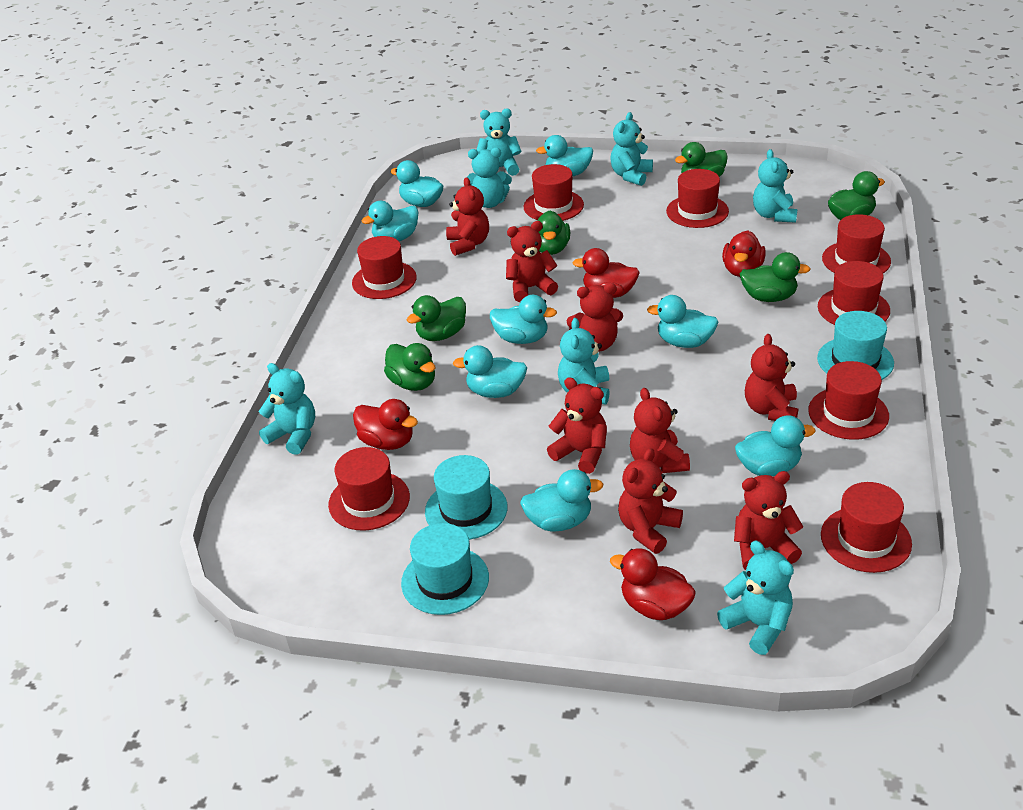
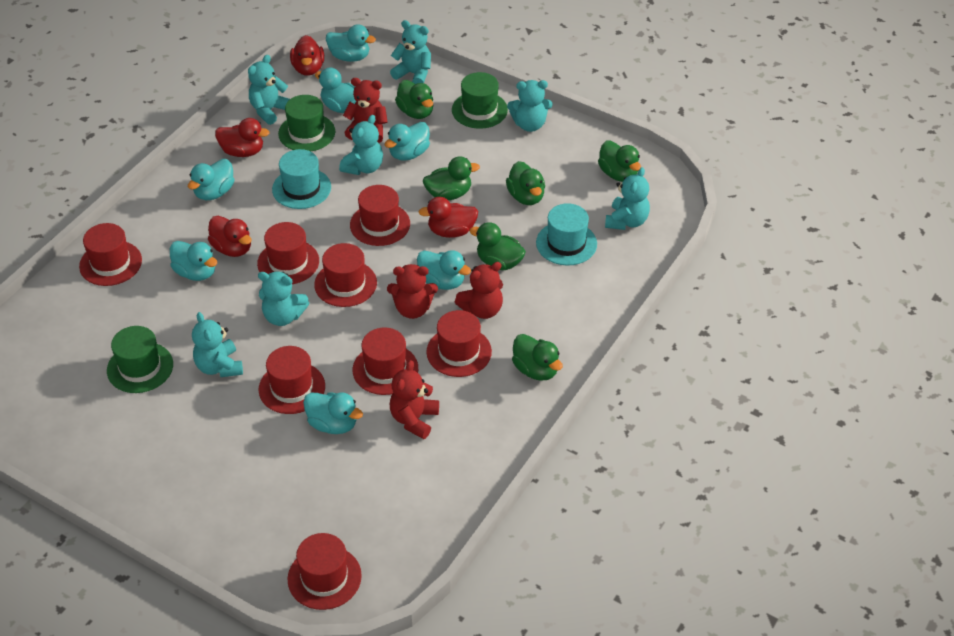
green hat: none = 0 -> [107,326,173,393] [278,95,335,151] [452,72,508,129] = 3
red teddy bear: [446,177,489,256] [506,221,558,302] [547,377,607,474] [567,283,623,352] [618,448,683,554] [630,388,690,473] [734,471,803,570] [745,334,798,421] = 8 -> [343,78,388,143] [387,264,438,319] [390,360,439,439] [455,262,503,319] = 4
turquoise duck: [362,201,419,241] [391,160,443,207] [453,345,527,398] [490,295,557,344] [520,469,603,532] [536,135,593,176] [647,295,718,348] [735,415,815,476] = 8 -> [170,241,217,281] [188,159,234,200] [303,392,363,434] [315,68,356,113] [326,24,376,62] [385,122,430,161] [417,250,471,290] = 7
turquoise hat: [401,523,489,615] [425,455,507,540] [817,311,894,380] = 3 -> [272,149,331,209] [536,203,597,266] = 2

